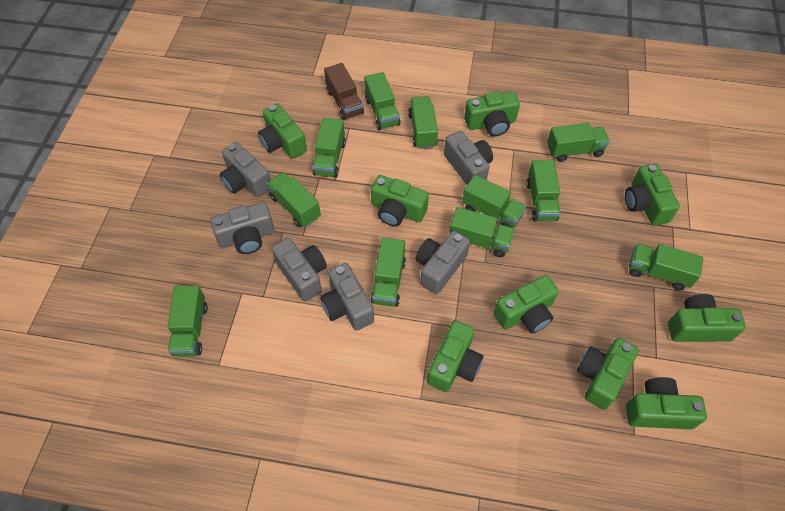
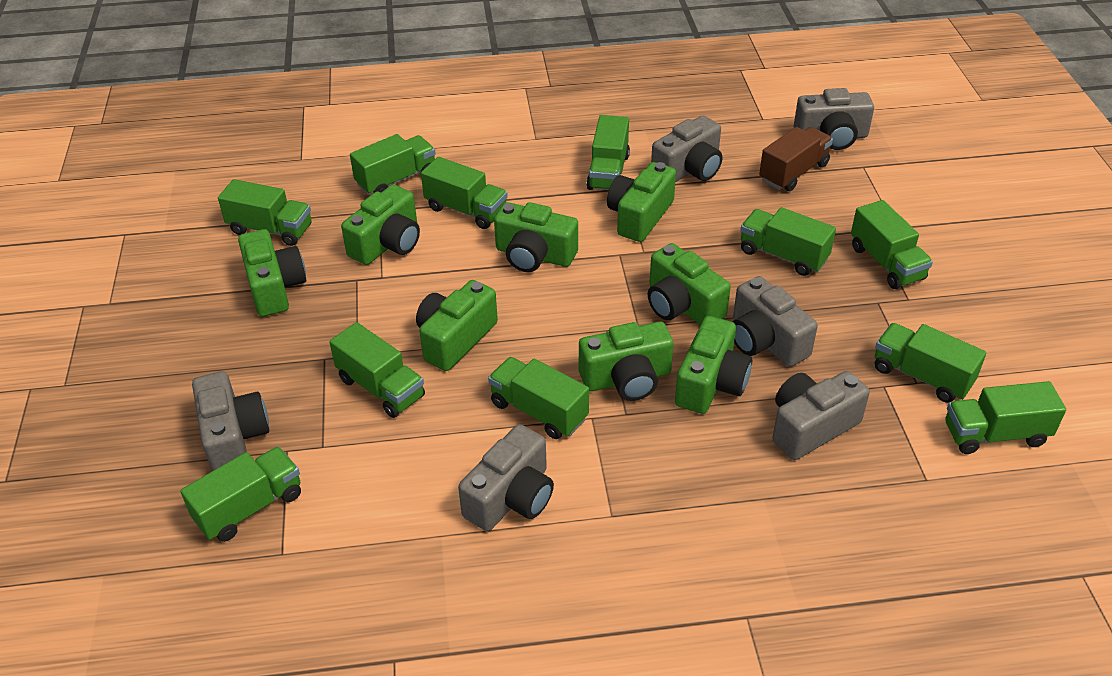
green camera: [258,103,307,159] [371,175,429,227] [427,320,483,392] [464,91,520,136] [493,275,559,333] [577,338,639,410] [625,164,680,226] [626,377,707,429] [668,294,746,342] = 9 -> [238,229,306,317] [341,184,420,265] [416,280,498,371] [494,202,578,272] [579,322,673,401] [607,162,676,242] [648,243,731,325] [675,316,752,414] = 8

